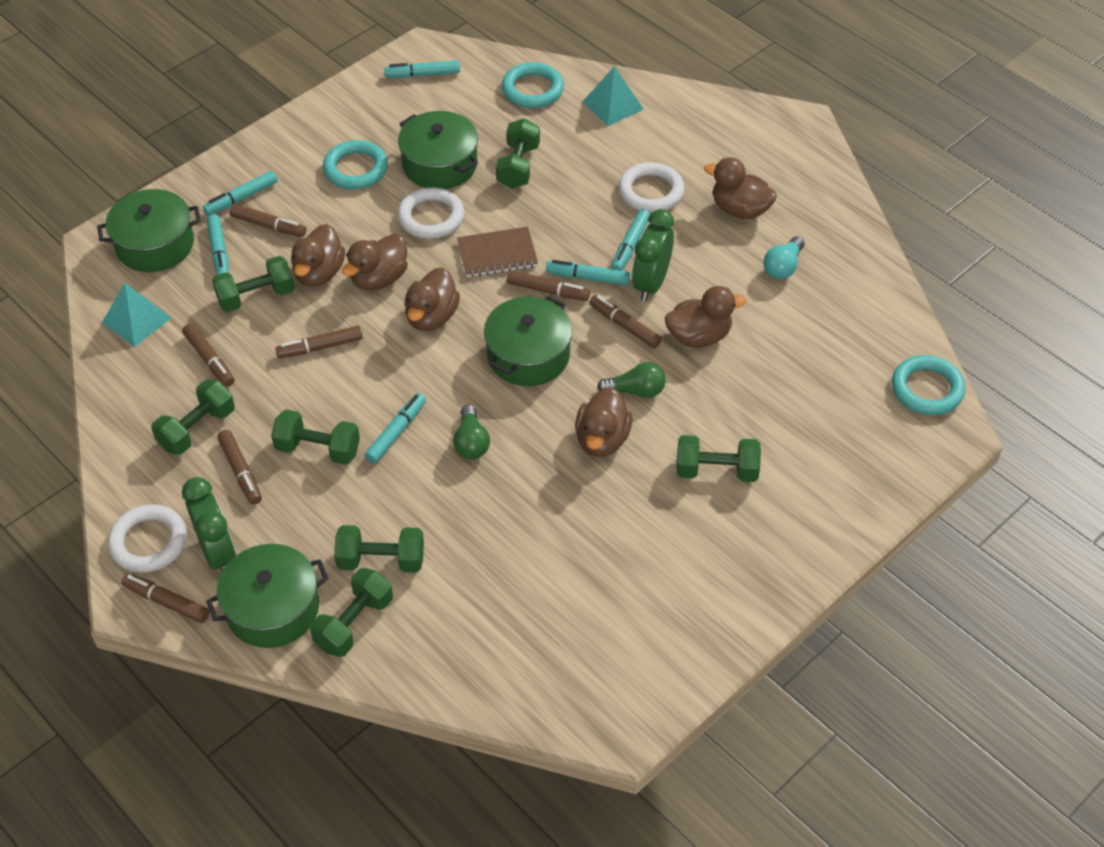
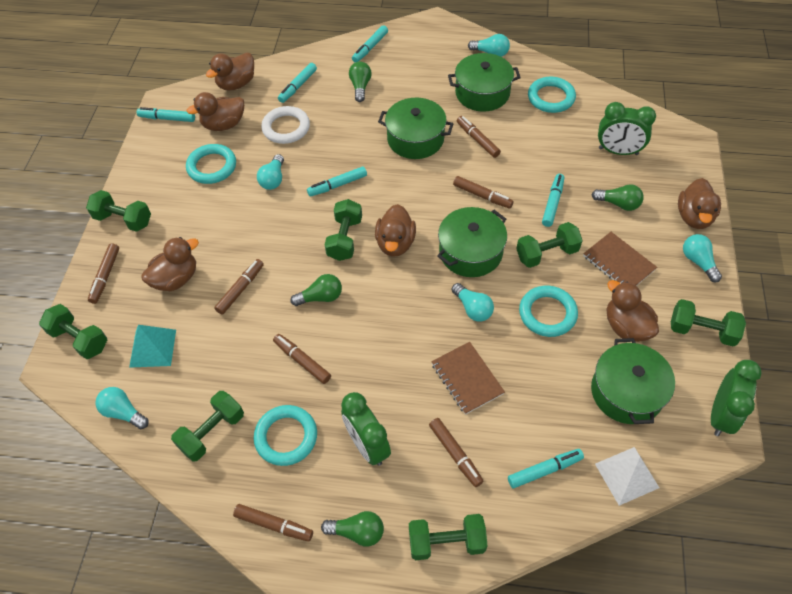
brown notebook: [457,227,538,277] = 1 -> [431,342,505,415] [583,232,657,286] = 2
green clock: [182,477,236,570] [632,209,674,302] = 2 -> [341,392,391,466] [598,102,656,155] [711,360,762,436] = 3
green light bulb: [453,405,490,459] [597,362,666,398] = 2 -> [290,274,342,306] [321,511,384,547] [349,62,372,102] [592,184,644,211] = 4
turquoise light bulb: [763,236,804,279] = 1 -> [95,387,149,429] [257,154,284,190] [452,283,494,322] [468,34,510,57] [683,234,722,282] = 5
turquoise pyramid: [102,283,171,347] [583,66,643,126] = 2 -> [129,325,176,368] = 1
turquoise ring: [323,140,388,189] [502,62,564,108] [892,355,965,415] = 3 -> [186,144,236,184] [254,405,317,466] [519,286,578,337] [528,77,576,113] = 4
white pyramid: none = 0 -> [595,447,659,506] = 1
white ring: [108,504,187,573] [398,187,464,239] [618,162,685,213] = 3 -> [261,106,310,144] = 1

